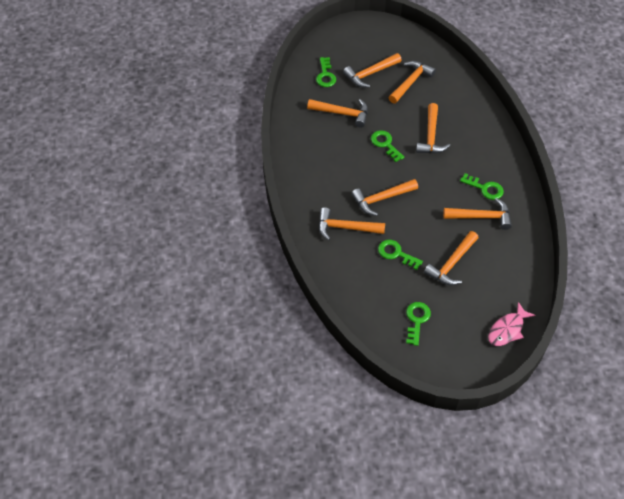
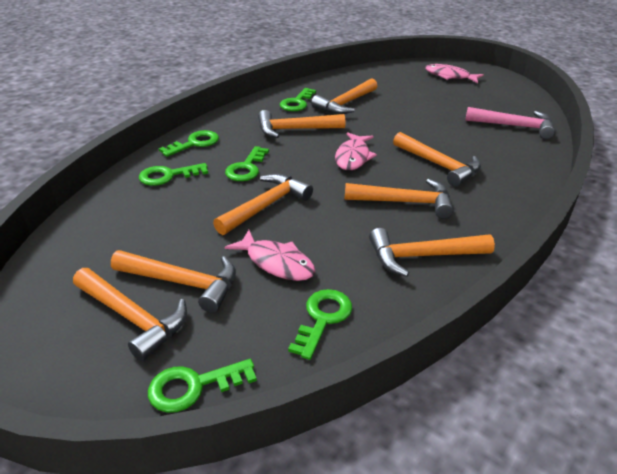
green key: [316,57,336,87] [371,130,404,162] [378,240,423,270] [406,302,431,346] [460,173,504,200] = 5 -> [139,163,208,186] [148,359,257,413] [159,130,219,157] [225,146,269,181] [280,88,316,111] [288,289,352,360] = 6
pink fish: [488,302,536,346] = 1 -> [224,230,315,281] [335,132,377,170] [425,64,484,83] = 3
pink hammer: none = 0 -> [465,107,555,139] = 1

